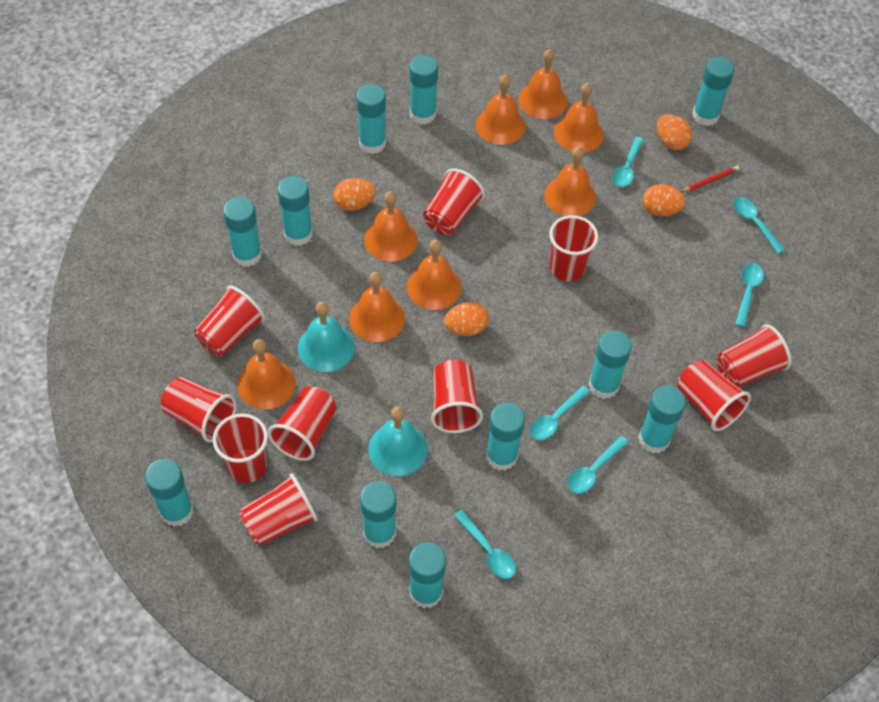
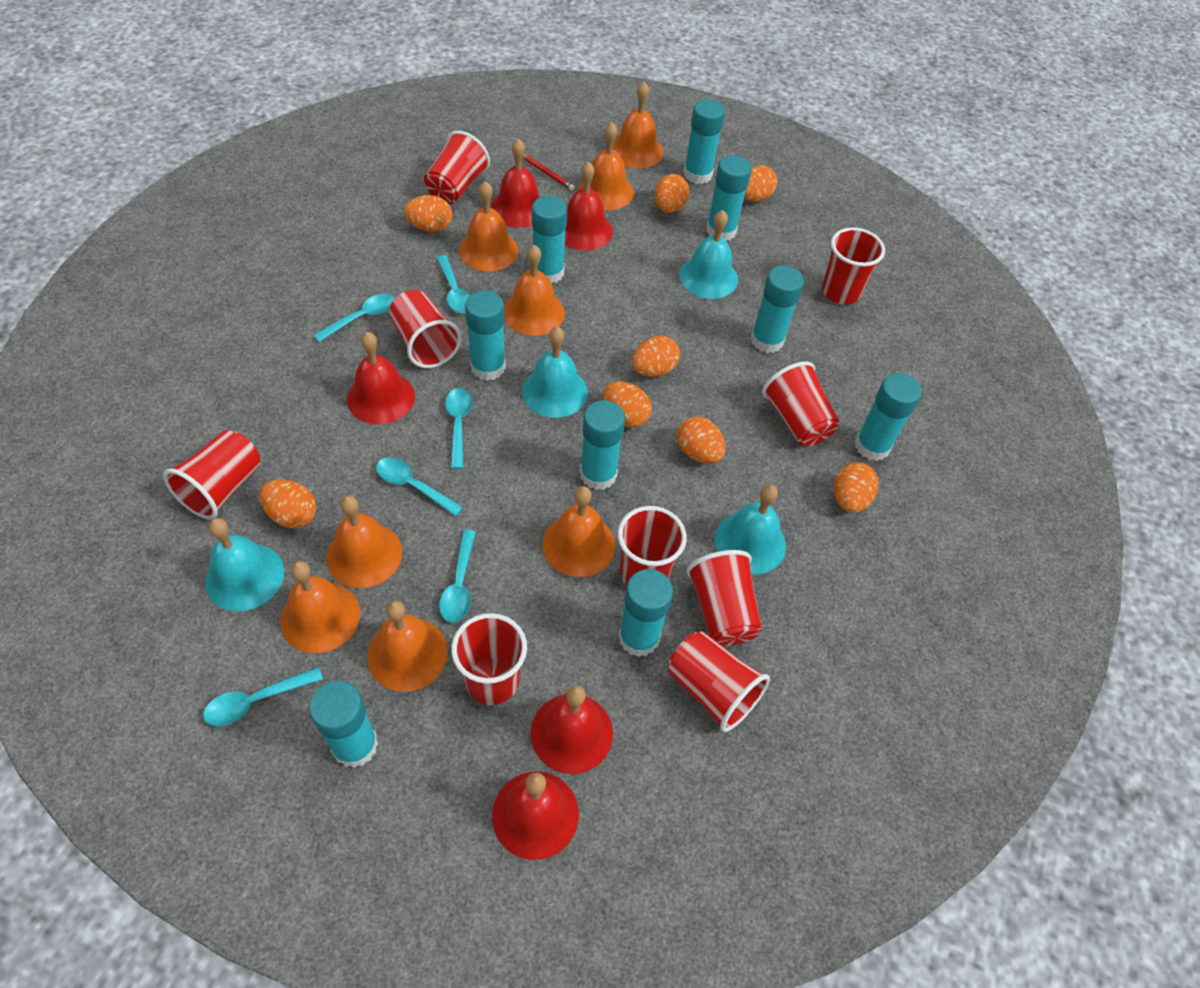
orange egg: [333,178,376,211] [444,302,489,336] [643,184,686,216] [657,114,692,150] = 4 -> [259,479,317,528] [404,195,452,232] [603,381,652,428] [632,336,680,377] [654,174,689,213] [677,416,726,464] [744,165,777,202] [834,463,879,513] = 8
red bell: none = 0 -> [347,332,415,424] [491,139,541,228] [492,771,579,860] [531,685,613,774] [565,161,613,251] = 5
red cup: [161,377,236,443] [194,286,265,356] [213,414,268,483] [239,473,318,546] [268,387,337,461] [423,168,485,235] [431,360,483,433] [549,215,598,281] [677,360,751,431] [717,324,792,387] = 10 -> [163,430,260,519] [389,290,462,368] [424,131,490,203] [451,613,527,705] [618,506,687,586] [668,631,770,732] [686,550,762,646] [762,361,840,446] [822,227,885,305] = 9
turquoise bell: [298,302,355,372] [368,406,428,476] = 2 -> [205,518,284,611] [522,327,588,418] [679,210,738,299] [715,484,786,574] = 4
turquoise glue stick: [145,459,194,527] [223,197,262,267] [277,176,313,246] [356,84,386,154] [360,481,396,548] [409,55,438,125] [409,542,446,608] [486,403,525,471] [588,330,632,399] [638,386,686,453] [693,57,735,126] = 11 -> [309,681,378,768] [465,290,506,381] [532,196,567,284] [580,400,625,490] [618,569,673,657] [683,99,725,184] [706,155,752,240] [751,265,804,353] [855,373,922,461] = 9

